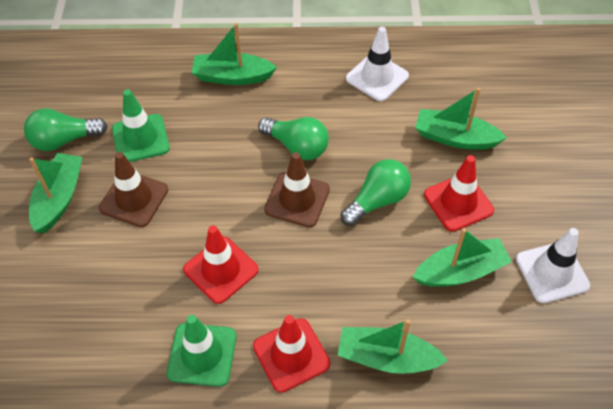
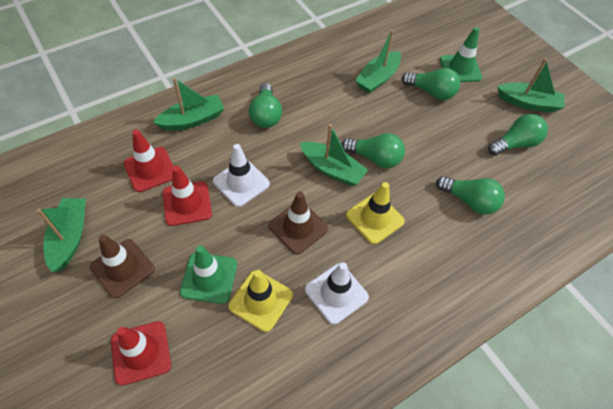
green light bulb: [24,108,108,151] [258,117,329,160] [341,159,411,226] = 3 -> [249,83,282,128] [341,133,405,168] [401,68,460,100] [436,176,505,215] [488,114,548,156] = 5
yellow traffic cone: none = 0 -> [228,270,293,332] [346,182,405,244] = 2

